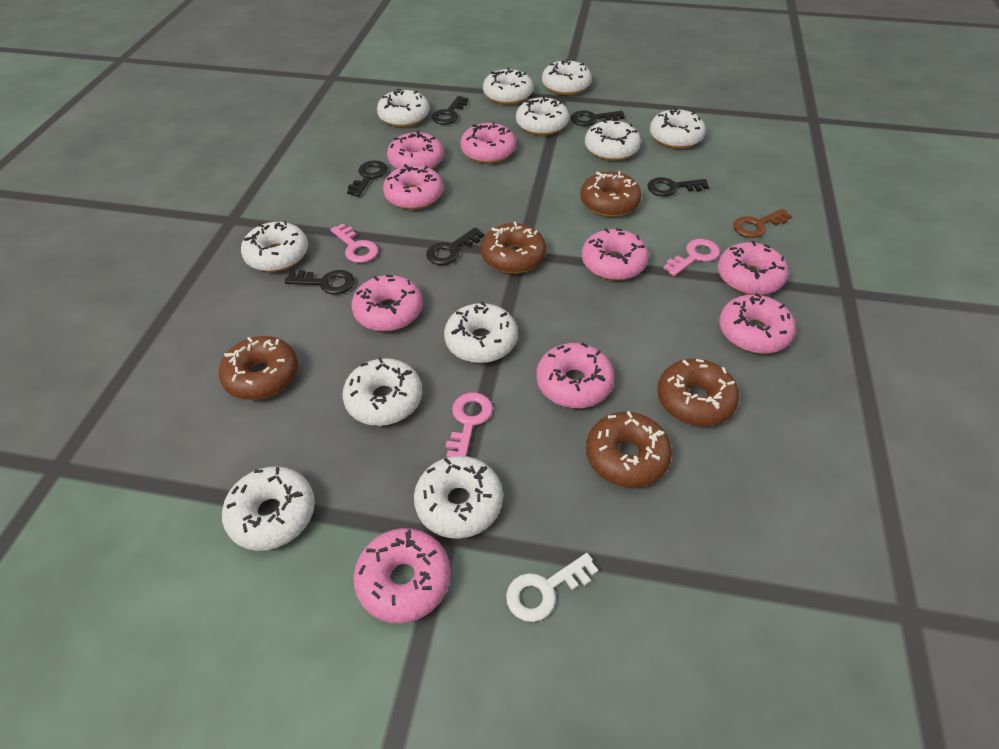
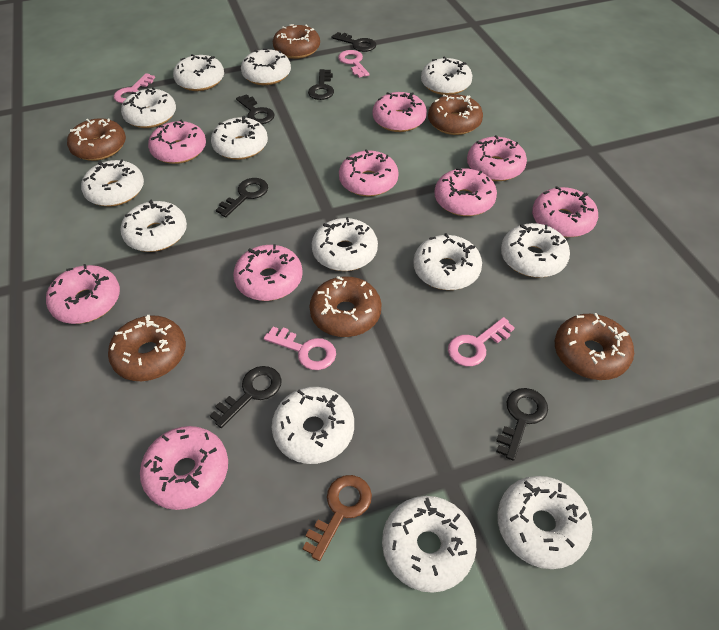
brown donut: [219,336,298,400] [481,222,546,274] [580,171,642,217] [586,411,672,488] [657,359,739,426] = 5 -> [67,118,126,161] [108,315,186,381] [273,24,320,59] [310,276,381,337] [428,94,483,135] [555,313,634,380] = 6
pink key: [330,223,378,263] [446,392,493,457] [663,239,720,276] = 3 -> [114,73,155,103] [264,327,336,370] [338,50,370,78] [448,317,515,366] = 4
white donut: [222,466,315,551] [241,221,308,272] [342,357,422,426] [377,89,429,127] [414,456,503,539] [444,302,518,363] [483,68,533,105] [516,96,569,135] [542,59,592,95] [585,119,641,161] [650,108,706,149] = 11 -> [81,160,144,207] [120,199,187,252] [121,87,176,128] [173,54,224,91] [211,116,268,160] [241,49,291,85] [272,387,354,464] [312,217,378,271] [382,496,476,593] [413,233,482,290] [421,56,472,95] [497,476,593,569] [501,223,570,278] = 13
white key: [506,553,598,622] = 1 -> none = 0

